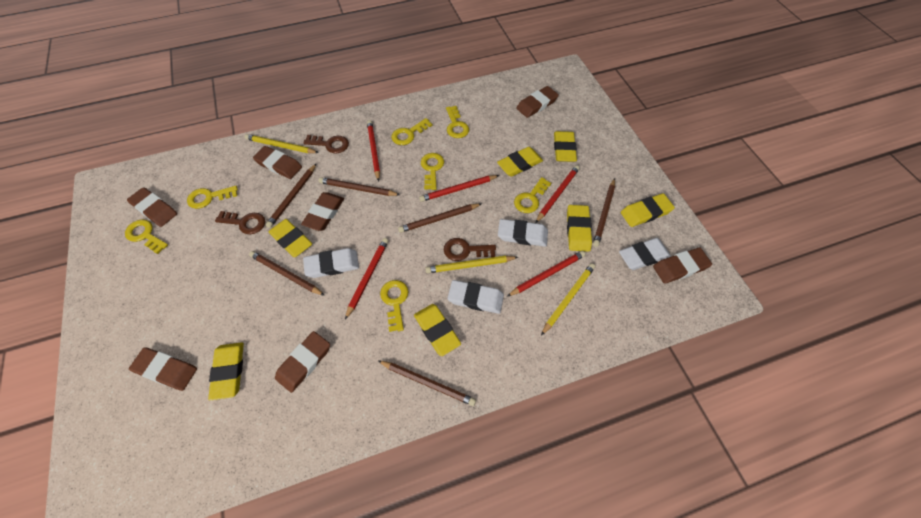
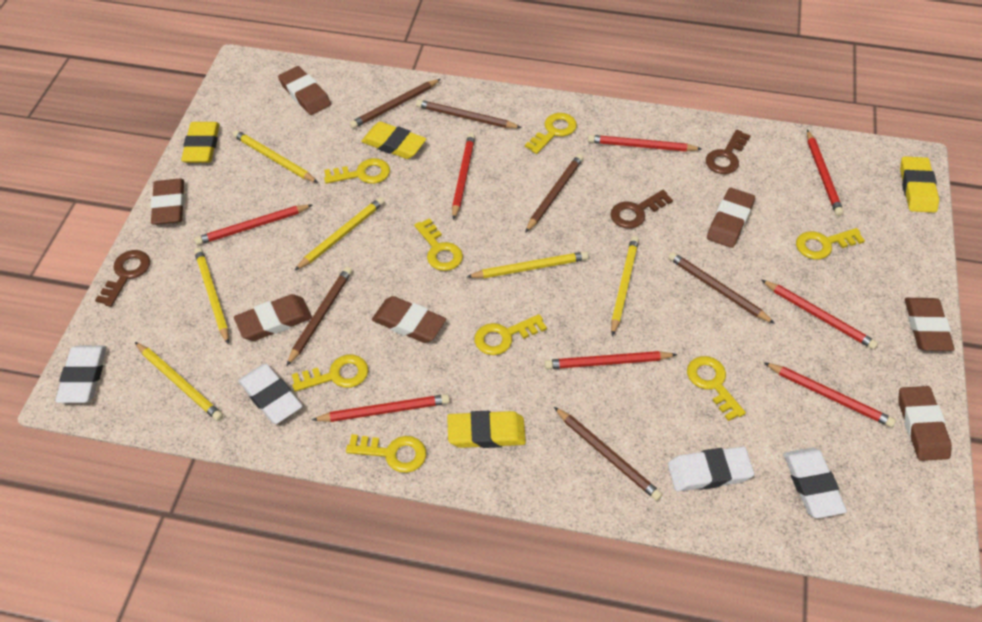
red pencil: [345,238,389,320] [367,120,380,181] [419,175,499,202] [507,251,586,296] [535,165,580,223] = 5 -> [194,205,312,245] [312,394,450,422] [452,133,475,220] [544,351,677,369] [588,135,701,152] [762,280,878,350] [764,362,896,427] [807,130,844,216] = 8
yellow eraser: [208,342,244,400] [268,219,312,257] [414,304,461,356] [497,147,543,177] [554,131,577,162] [567,205,592,252] [621,193,675,227] = 7 -> [181,122,220,163] [361,122,426,159] [447,411,526,448] [900,156,939,213] = 4
yellow key: [125,219,168,254] [187,186,238,209] [380,280,408,332] [391,118,433,145] [421,153,444,190] [446,106,469,138] [514,177,551,213] = 7 -> [292,355,368,392] [324,158,390,184] [346,434,426,473] [414,218,463,271] [474,314,547,355] [525,113,577,154] [687,356,746,421] [796,228,865,259] = 8
yellow pencil: [245,134,319,153] [425,256,518,273] [541,263,595,336] = 3 -> [135,342,223,421] [194,248,229,345] [233,130,318,183] [294,197,384,271] [467,251,588,278] [611,236,639,336] = 6

